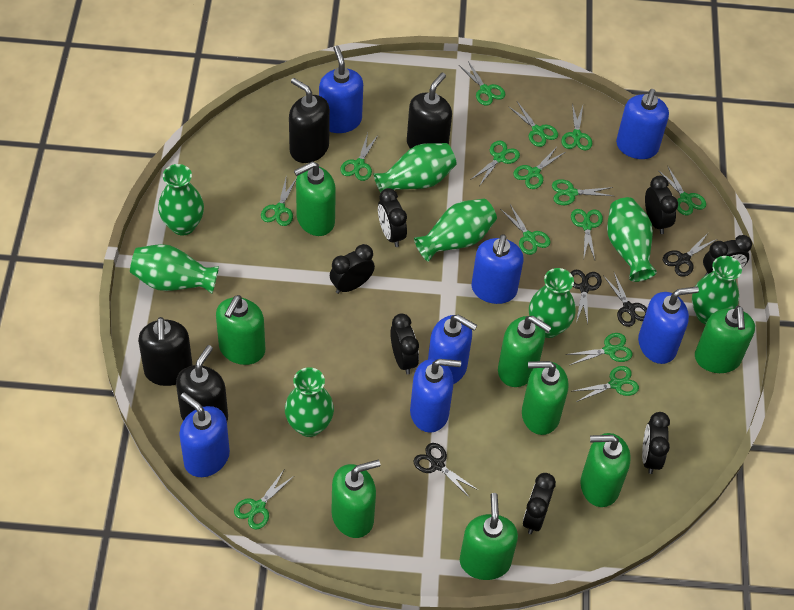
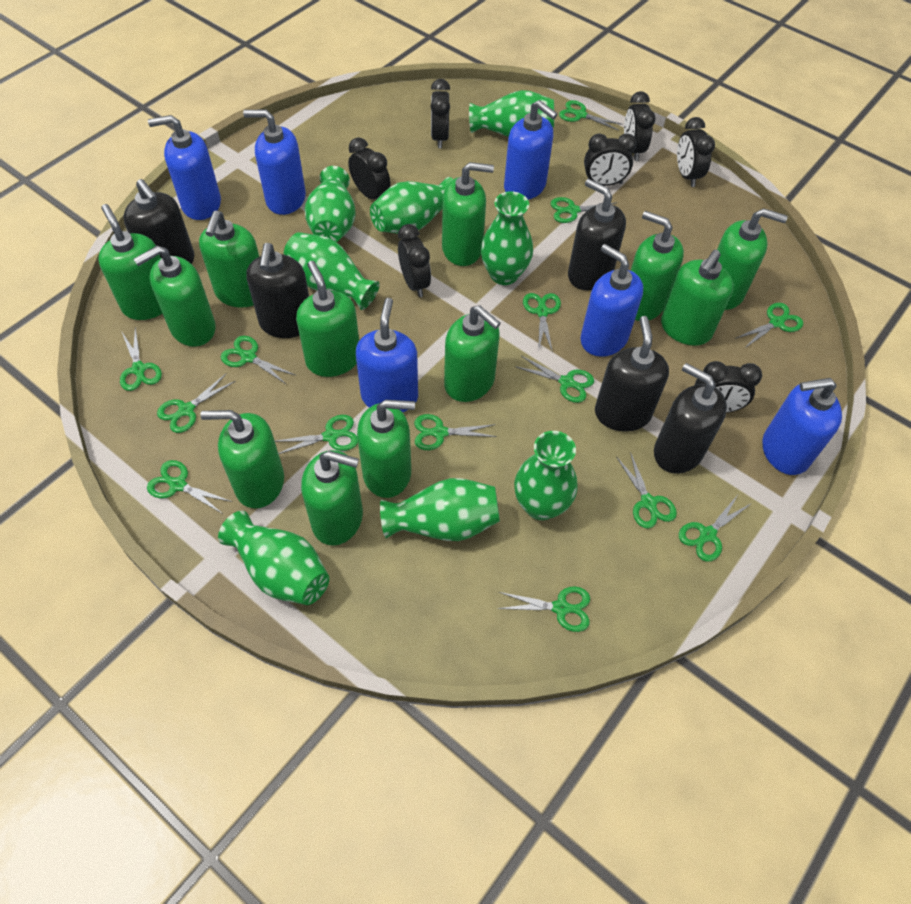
black scissors: [414,443,478,498] [570,270,602,324] [603,272,647,327] [663,232,717,277] = 4 -> none = 0
black soap dispenser: [138,317,193,386] [176,345,228,421] [289,78,330,163] [407,73,452,149] = 4 -> [123,179,194,264] [246,243,309,338] [568,179,626,291] [595,316,669,432] [654,363,727,474] = 5
blue soap dispenser: [179,393,230,477] [319,46,363,133] [410,359,461,433] [428,314,477,384] [471,234,524,304] [616,89,669,159] [638,286,699,364] = 7 -> [148,115,221,220] [243,109,306,215] [356,298,418,412] [504,100,557,200] [581,244,643,357] [763,378,842,475] = 6
green soap dispenser: [216,295,265,365] [294,161,336,236] [331,460,380,538] [460,493,518,580] [498,316,552,387] [522,361,568,435] [580,433,631,507] [695,306,755,373] = 8 -> [98,204,162,320] [134,246,216,347] [199,211,259,308] [200,410,284,508] [296,261,359,377] [301,450,363,545] [357,400,415,498] [442,162,494,266] [444,305,501,402] [631,211,684,321] [661,250,733,346] [717,208,788,310] = 12

